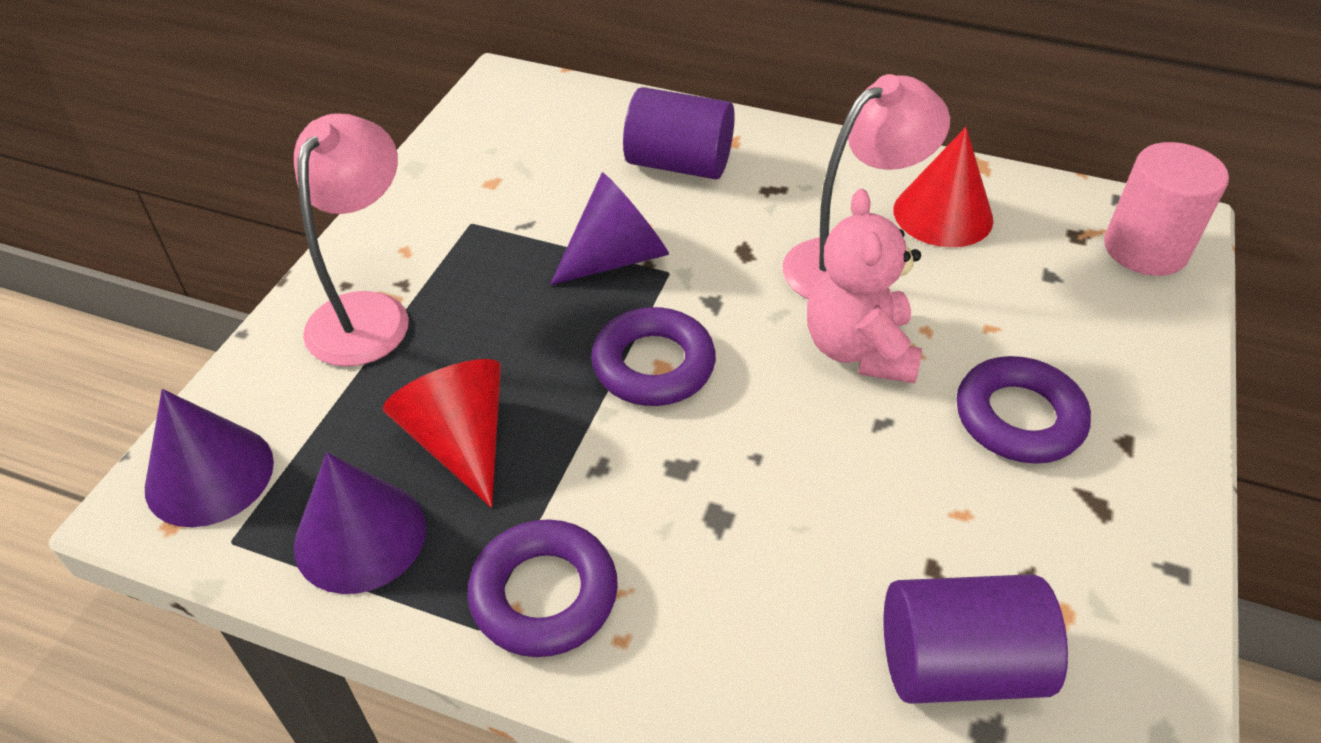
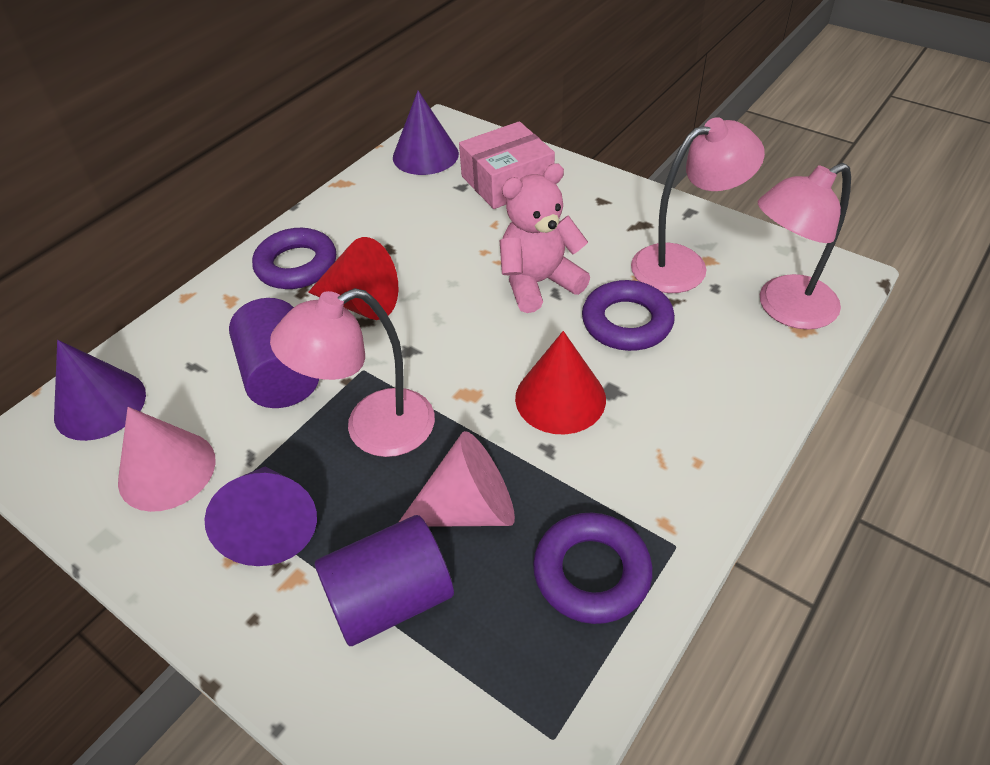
pink box: none = 0 -> [459,121,555,209] = 1
pink cone: none = 0 -> [118,407,216,512] [399,431,515,527] = 2
pink cylinder: [1104,142,1229,276] = 1 -> none = 0
pink lamp: [294,113,409,367] [783,74,950,299] = 2 -> [270,288,435,457] [631,117,765,293] [758,163,851,330] = 3

